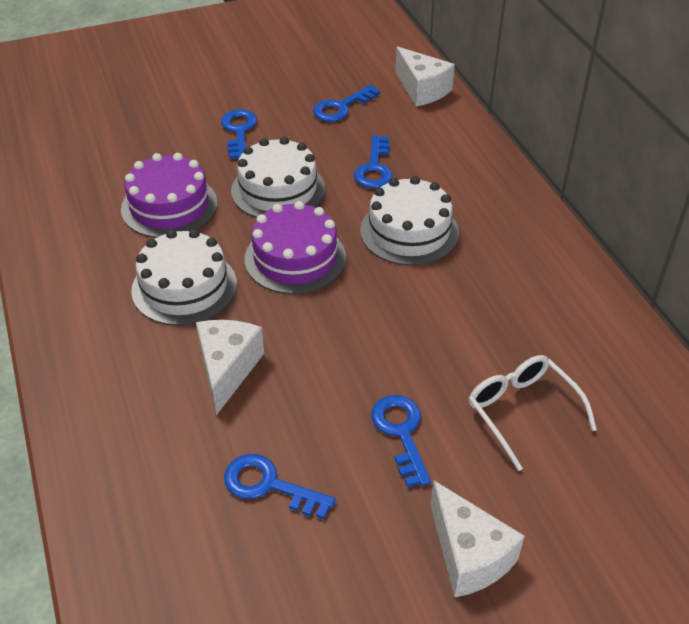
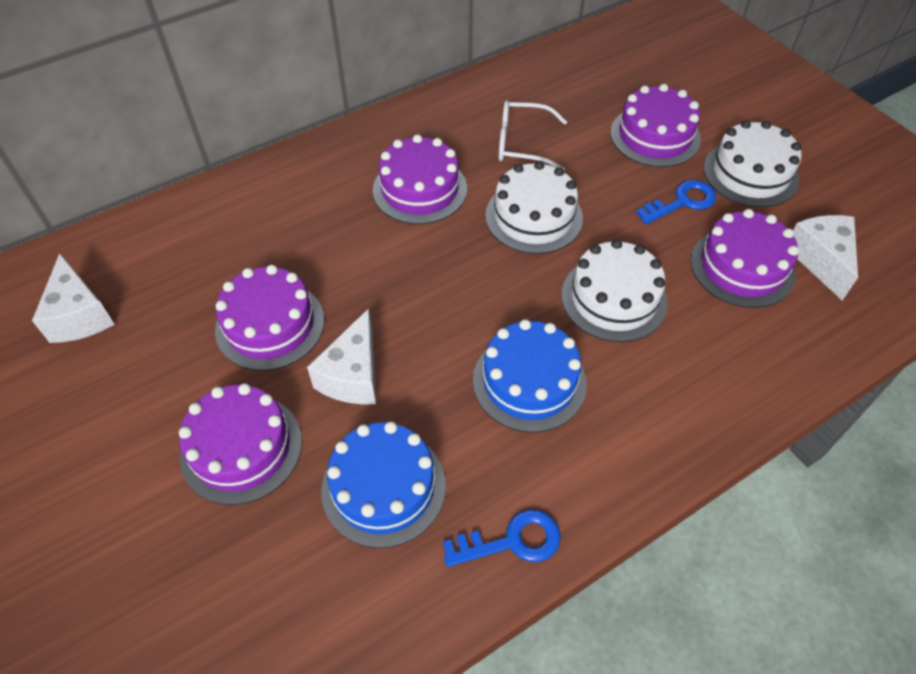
blue cake: none = 0 -> [321,421,446,548] [473,319,587,433] = 2
blue key: [221,110,257,159] [224,454,336,519] [313,84,380,122] [354,135,392,188] [371,395,431,487] = 5 -> [443,510,561,567] [636,180,716,224] = 2
purple cake: [121,153,218,238] [245,201,346,294] = 2 -> [179,383,302,505] [215,265,324,371] [373,134,467,224] [611,84,701,167] [691,209,799,308] = 5

